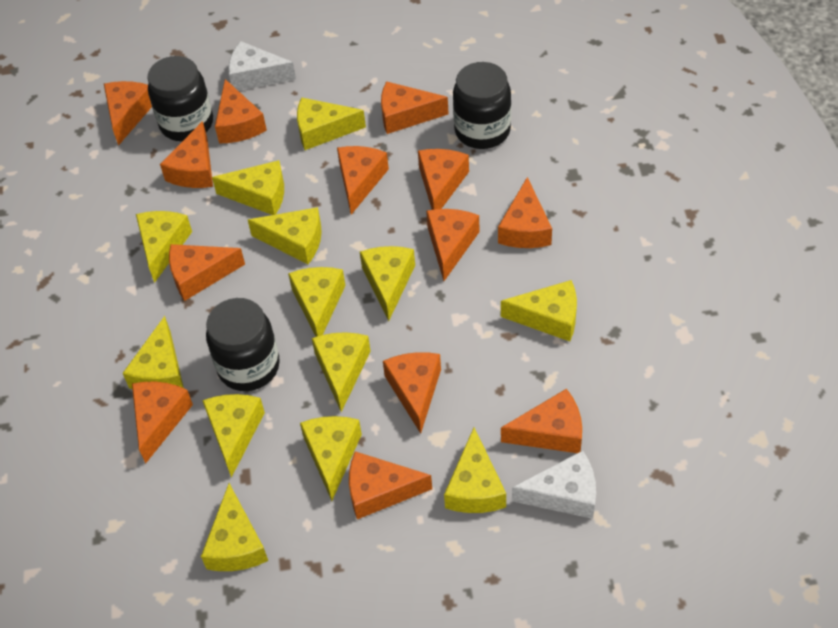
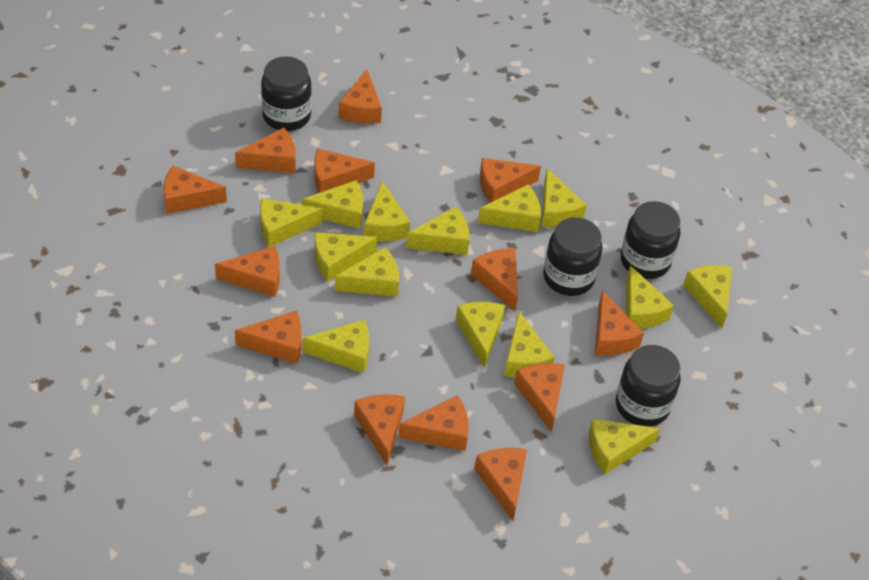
black jar: [147,56,213,141] [206,298,280,391] [453,62,511,149] = 3 -> [261,56,312,131] [543,217,602,296] [616,345,681,427] [621,201,680,279] = 4
white cheese: [228,41,296,91] [512,451,596,519] = 2 -> none = 0
yellow cheese: [123,316,184,389] [136,211,192,283] [201,483,268,571] [202,394,265,478] [212,160,284,215] [248,207,322,264] [288,267,346,337] [297,97,366,150] [300,416,362,501] [312,332,371,412] [360,246,415,321] [444,428,506,513] [501,280,577,341] = 13 -> [260,198,322,247] [301,180,363,229] [303,320,369,373] [314,232,377,281] [335,247,399,297] [364,181,410,241] [406,207,469,255] [456,302,505,368] [478,185,541,232] [504,311,555,377] [541,169,586,228] [589,419,660,474] [626,265,674,329] [683,265,732,328] = 14

